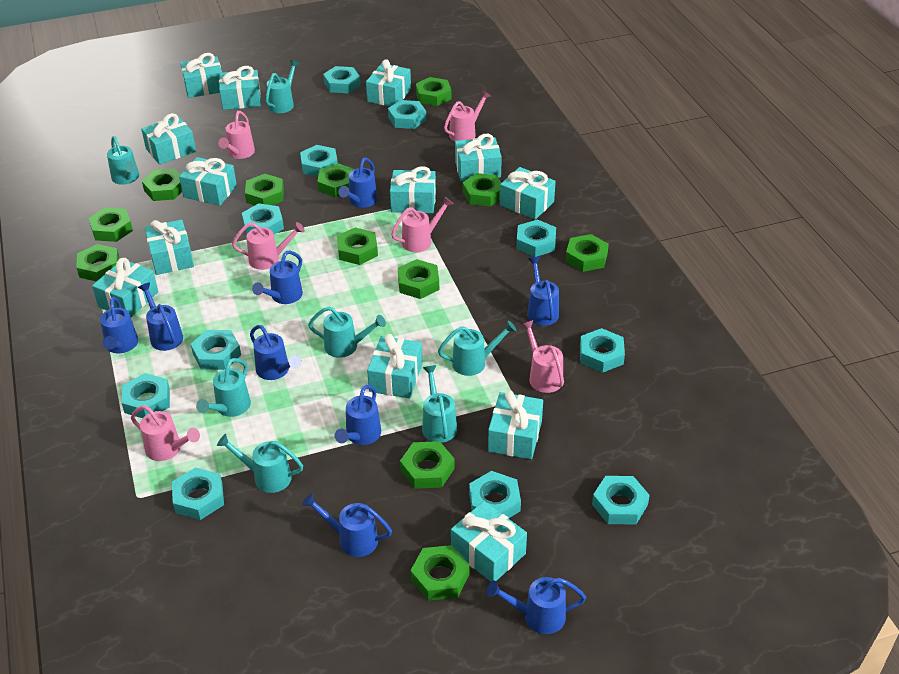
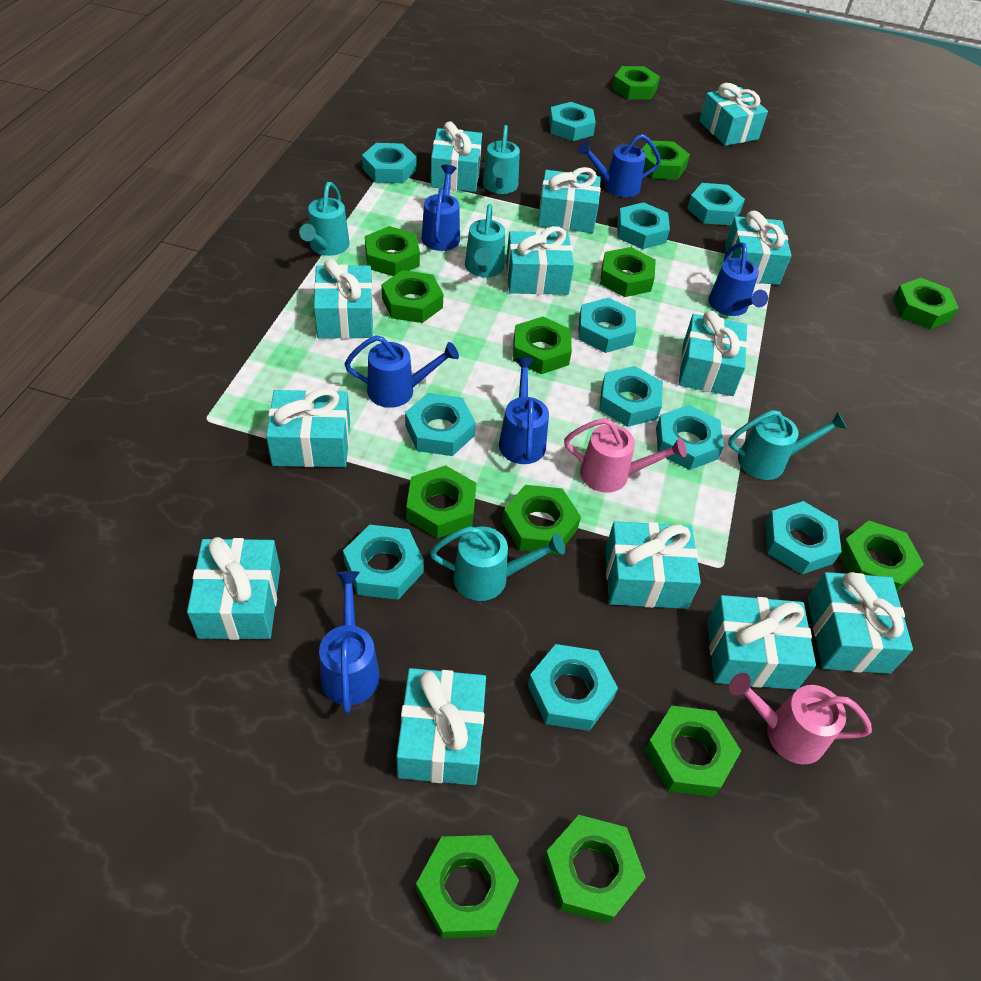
blue watering can: [100,297,138,353] [138,282,183,351] [250,325,302,380] [252,250,303,304] [302,493,392,557] [335,385,381,445] [338,158,378,208] [487,577,586,634] [527,257,559,326] = 9 -> [319,571,380,713] [345,335,459,408] [421,165,460,251] [499,358,549,464] [578,134,661,197] [709,242,768,316] = 6
green nut: [76,244,120,282] [88,207,133,242] [142,169,182,201] [245,174,284,205] [317,163,354,198] [337,227,378,265] [398,259,439,299] [400,441,455,489] [410,545,470,601] [416,77,451,106] [463,173,501,206] [565,234,609,272] = 12 -> [365,226,420,276] [382,270,443,323] [406,465,476,539] [416,835,519,938] [502,485,581,554] [513,317,572,374] [544,815,646,923] [600,247,656,297] [612,66,660,100] [642,140,690,180] [645,706,741,797] [840,520,924,591] [893,278,959,329] = 13
pink watering can: [131,405,200,461] [218,111,255,159] [232,222,305,270] [391,197,453,252] [444,90,491,142] [521,320,564,393] = 6 -> [564,418,687,493] [729,673,872,764] = 2
turquoise watering can: [107,136,139,185] [196,358,251,417] [217,434,303,493] [266,60,299,113] [308,306,386,358] [422,365,457,443] [438,321,517,376] = 7 -> [299,182,350,256] [430,526,565,601] [465,204,505,277] [483,125,520,194] [728,410,847,480] = 5

